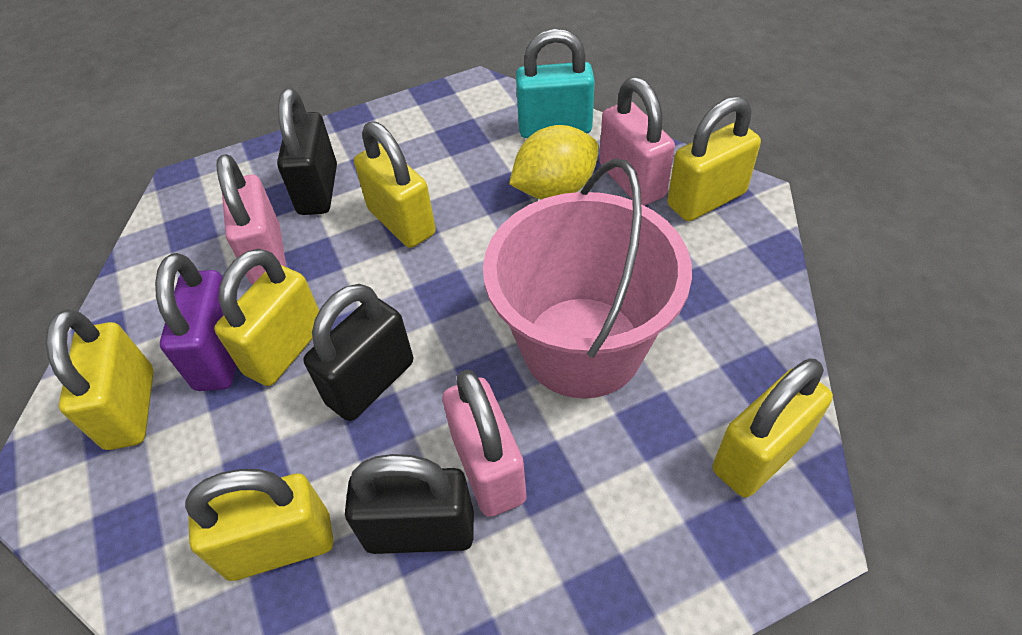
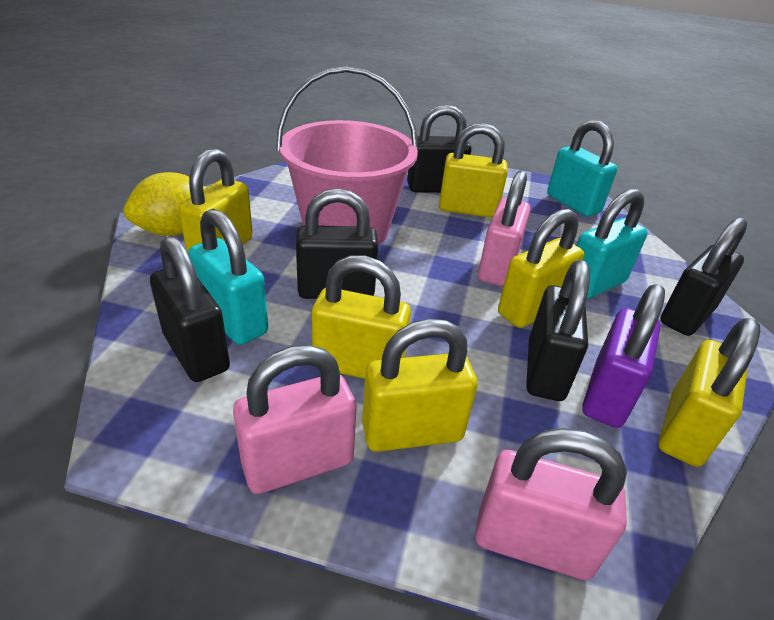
black padlock: [277,89,337,215] [303,284,413,421] [345,454,474,554] = 3 -> [150,236,230,382] [296,188,378,299] [407,104,472,193] [526,260,590,401] [660,218,747,336] = 5
turquoise padlock: [516,29,595,138] = 1 -> [188,209,268,345] [547,120,617,217] [576,189,648,299] = 3

